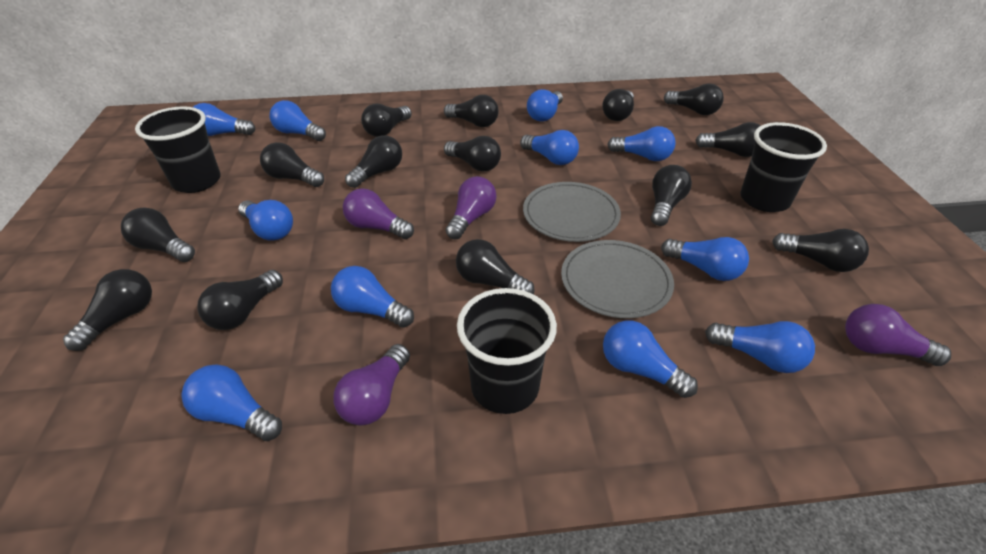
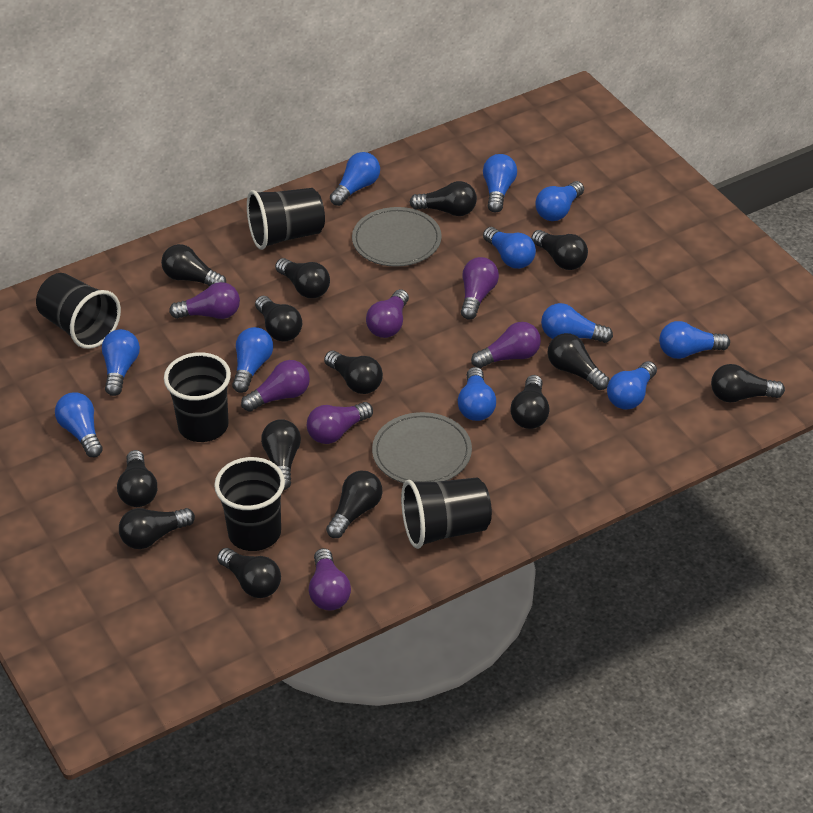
black cup: [135,106,221,193] [457,288,557,414] [740,122,827,212] = 3 -> [36,273,121,349] [164,352,231,442] [214,457,285,551] [247,188,325,250] [401,478,492,549] = 5
purple light bulb: [333,344,410,426] [343,188,414,239] [446,176,496,239] [845,304,951,366] = 4 -> [169,282,240,319] [241,360,310,412] [307,402,373,444] [309,548,351,611] [366,289,409,338] [461,257,499,319] [471,322,541,368] = 7

